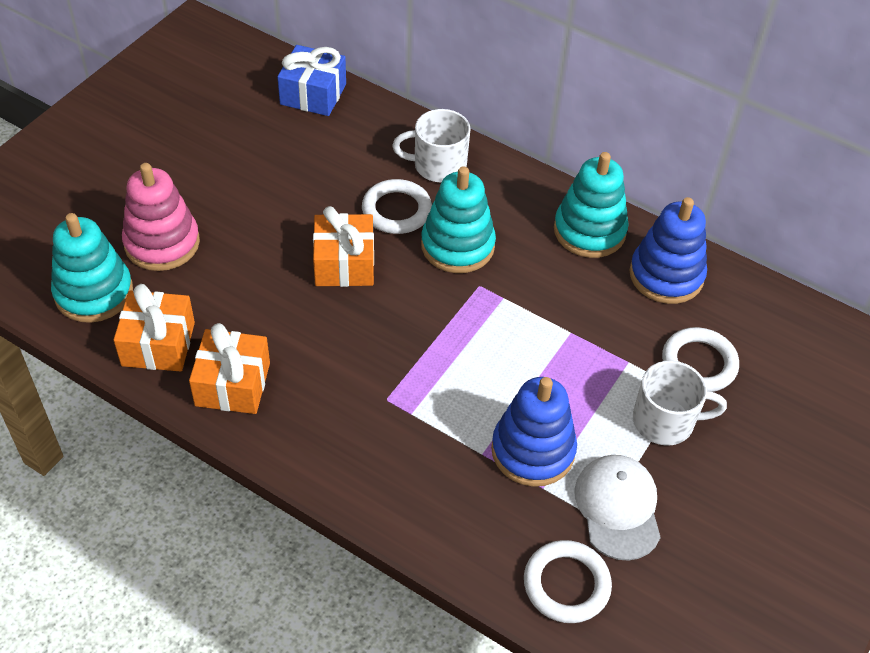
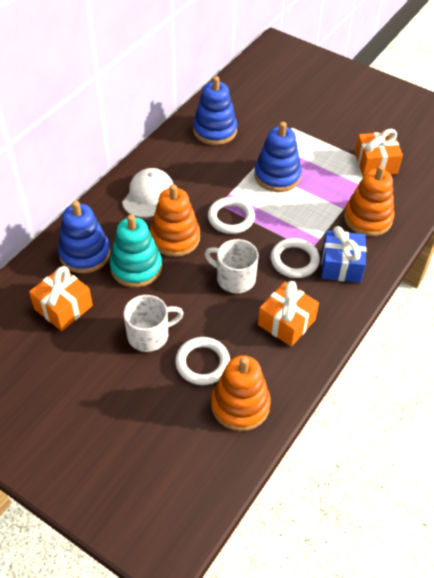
blue stacking toy: [491,377,577,487] [629,197,707,304] = 2 -> [58,200,111,273] [193,76,237,145] [254,122,301,192] = 3
orange stacking toy: none = 0 -> [150,184,200,257] [211,355,271,431] [344,165,394,236] = 3
pink stacking toy: [122,163,200,271] = 1 -> none = 0
turquoise stacking toy: [51,213,133,323] [421,166,496,273] [554,152,629,258] = 3 -> [110,214,162,287] = 1

